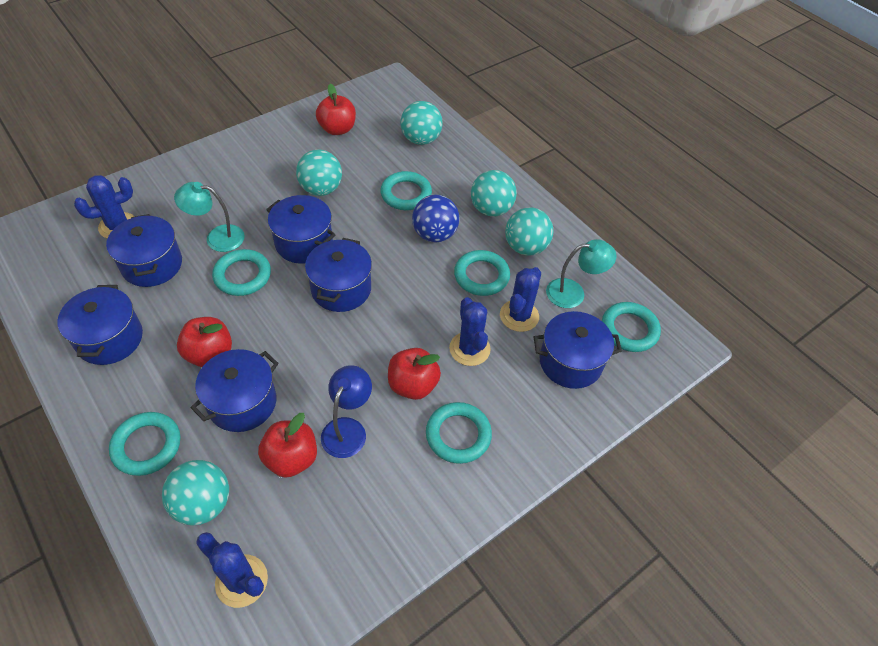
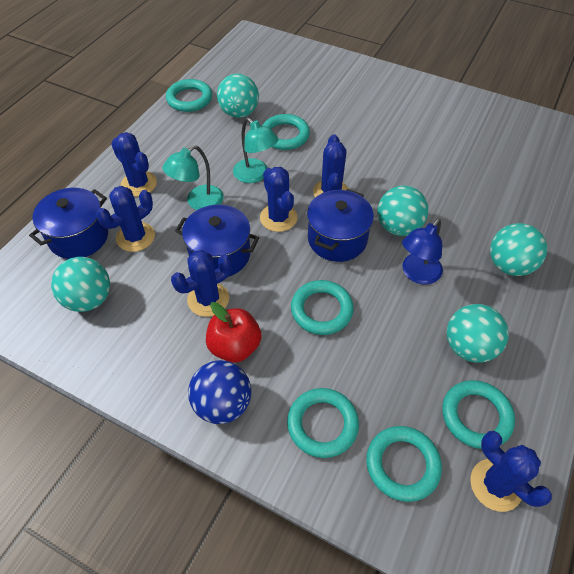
blue cactus: [74,175,135,239] [196,532,268,608] [449,297,491,366] [500,267,541,332] = 4 -> [96,186,155,252] [111,132,157,197] [171,250,232,317] [260,167,297,232] [313,134,349,197] [470,431,552,512] = 6
blue pot: [57,285,143,365] [106,214,182,287] [191,349,279,432] [266,195,336,264] [305,238,372,312] [534,311,622,389] = 6 -> [29,188,108,259] [175,205,259,277] [307,189,374,262] = 3
red apple: [177,317,232,367] [258,413,317,478] [316,84,356,135] [388,348,441,400] = 4 -> [206,302,261,363] = 1

